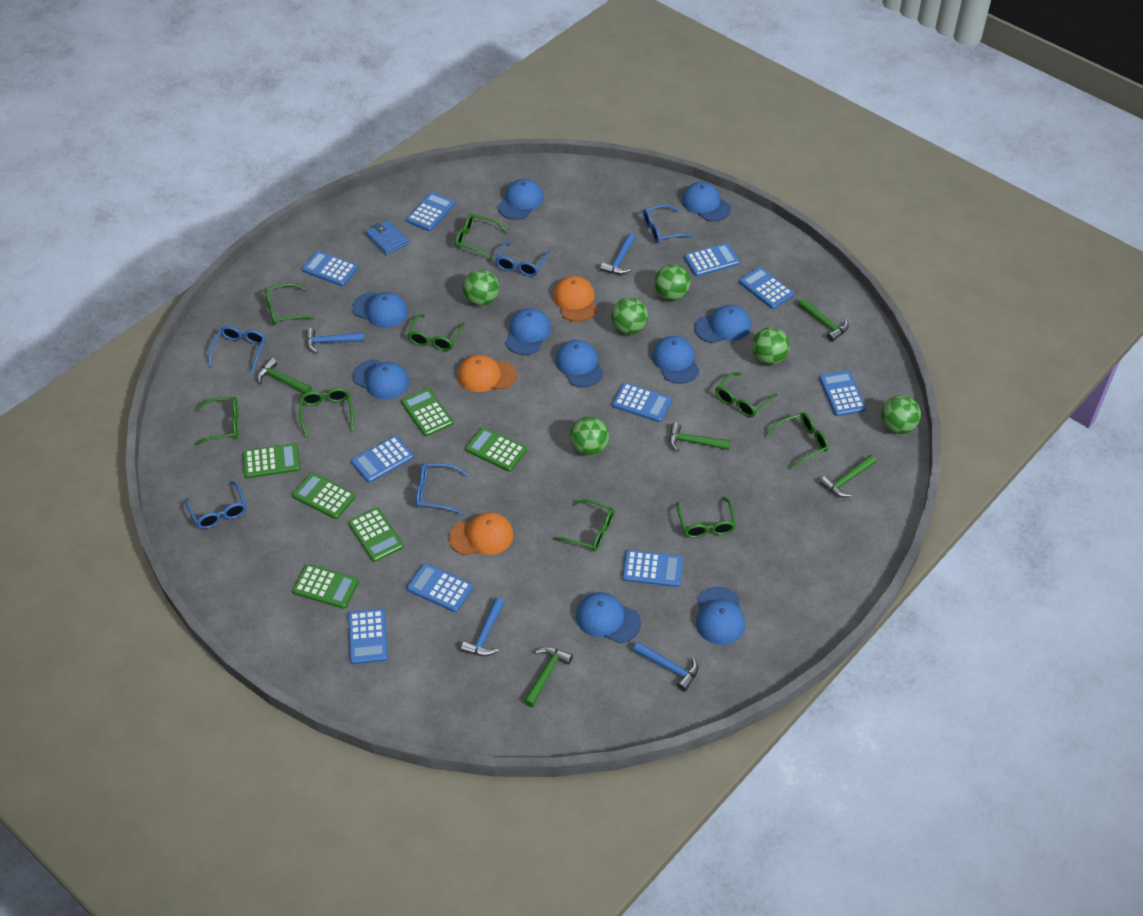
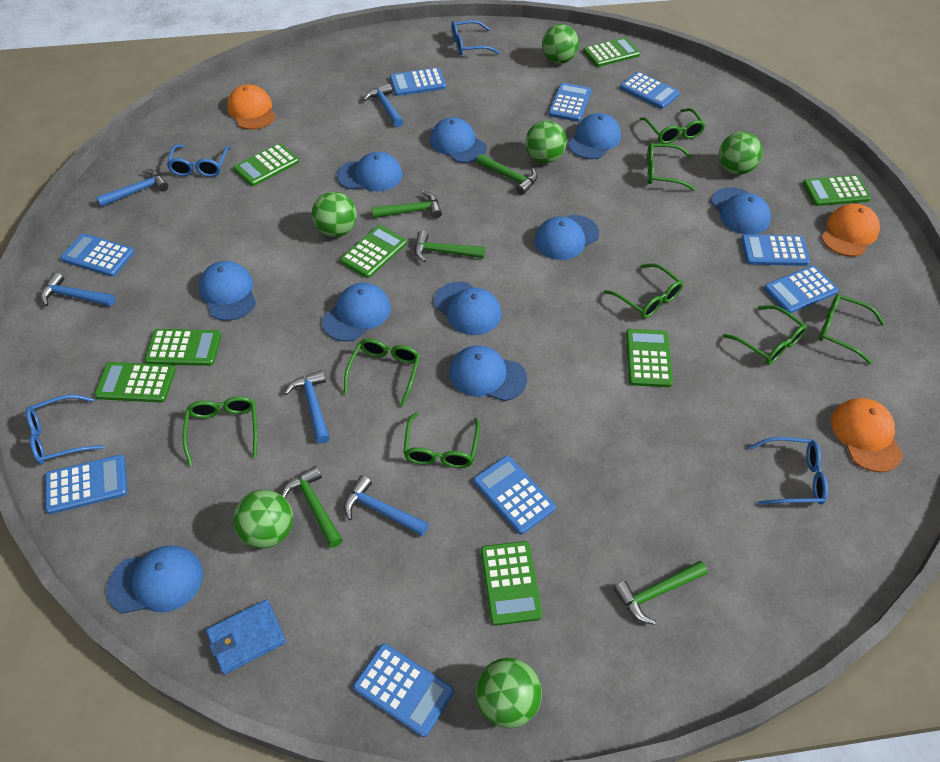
blue calculator: [302,251,358,286] [348,608,388,664] [351,436,414,483] [406,192,455,231] [407,563,473,612] [612,383,672,422] [622,550,683,587] [684,243,740,276] [739,267,794,309] [819,371,866,416] = 10 -> [45,455,127,514] [60,234,135,277] [353,643,454,737] [390,68,446,96] [473,456,556,534] [548,83,592,122] [620,72,680,109] [741,234,810,266] [764,265,839,313] = 9
blue glasses: [185,481,246,529] [209,326,265,374] [416,463,468,514] [495,242,550,277] [643,204,694,243] = 5 -> [26,395,104,464] [167,145,231,177] [451,20,500,55] [749,437,828,505] = 4
blue hammer: [306,328,364,353] [461,598,504,656] [600,233,635,275] [633,642,698,691] = 4 -> [40,272,115,306] [96,169,168,207] [284,370,330,444] [344,475,429,536] [363,84,403,127] = 5
green calculator: [243,443,300,478] [292,473,356,519] [292,564,359,609] [348,507,404,562] [401,388,453,436] [465,427,527,472] = 6 -> [94,362,176,402] [145,329,221,366] [233,143,299,186] [340,225,407,278] [481,541,542,626] [583,37,640,67] [626,329,673,387] [802,175,871,206] = 8
green glasses: [194,397,239,446] [265,283,315,325] [299,388,353,437] [408,314,465,351] [455,214,508,260] [553,499,615,551] [676,497,736,538] [716,372,778,417] [765,412,829,469] = 9 -> [183,396,257,466] [344,339,420,407] [403,412,480,468] [604,263,683,318] [640,108,706,144] [647,142,695,191] [723,305,807,364] [818,294,885,364] = 8

